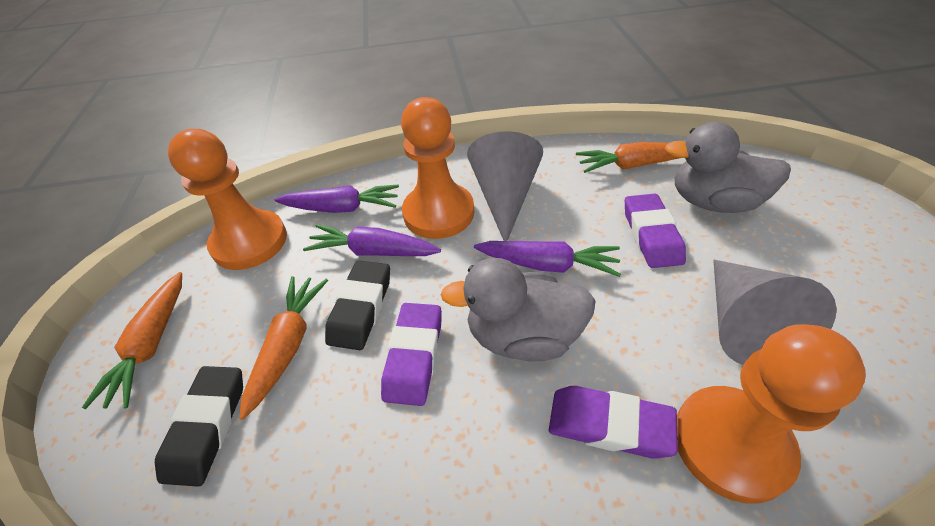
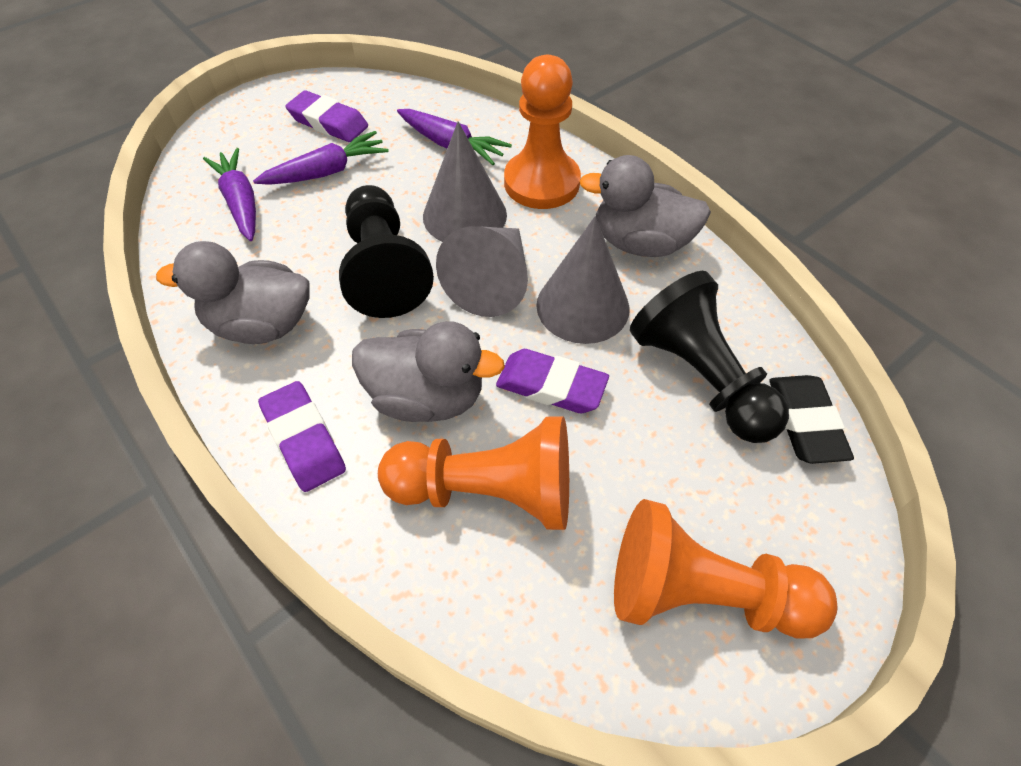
black eraser: [155,366,243,487] [325,260,390,350] = 2 -> [769,375,854,464] = 1
black pawn: none = 0 -> [339,185,434,318] [630,271,789,443] = 2
grey cone: [467,131,543,241] [713,260,837,365] = 2 -> [423,121,507,242] [436,226,528,317] [536,216,630,344] = 3
grey duck: [440,258,596,362] [665,122,791,213] = 2 -> [156,241,310,344] [352,321,505,422] [579,155,711,257] = 3
orange carrot: [82,272,182,409] [239,276,328,420] [576,142,679,173] = 3 -> none = 0

